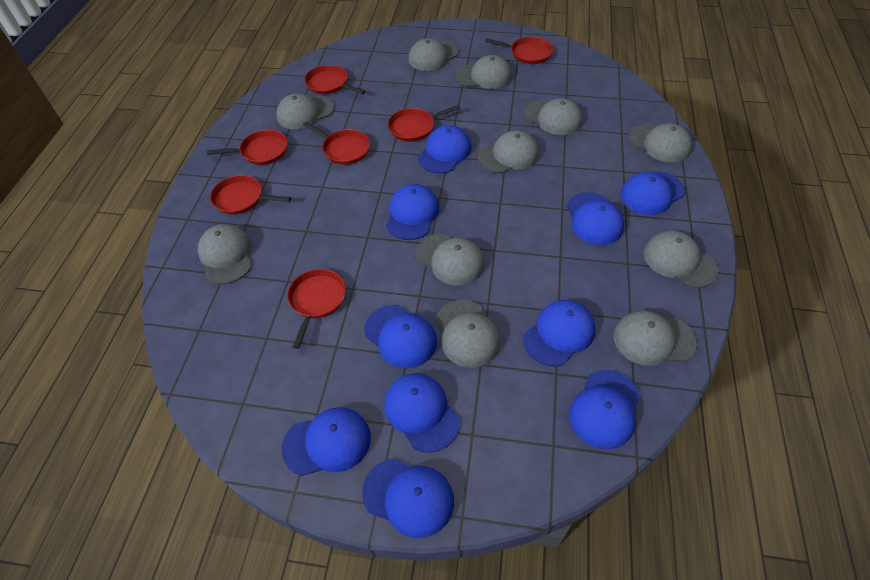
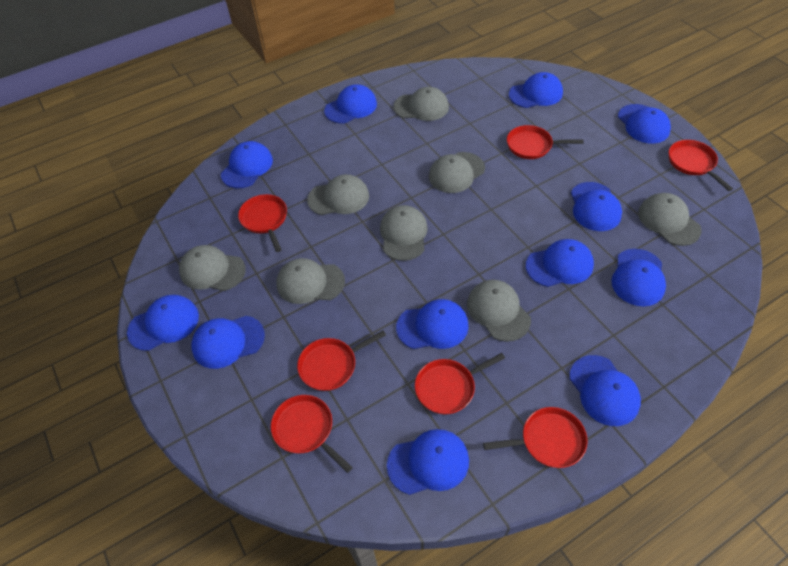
blue cap: [282,407,371,476] [362,458,454,538] [364,305,437,368] [384,373,459,453] [386,184,439,240] [418,125,472,173] [523,300,595,367] [567,192,624,245] [569,370,640,449] [621,171,685,215] = 10 -> [127,295,199,351] [191,316,265,369] [221,141,273,188] [324,84,377,124] [387,429,469,495] [396,299,469,349] [509,72,563,108] [526,239,594,287] [569,355,641,426] [571,182,622,231] [611,249,666,306] [618,104,671,144] = 12
grey cap: [198,224,252,284] [276,93,334,129] [408,38,458,71] [416,234,485,286] [435,300,500,368] [456,55,512,89] [477,130,539,173] [524,98,582,135] [614,310,697,366] [628,123,692,163] [643,231,718,288] = 11 -> [179,245,246,291] [277,258,345,304] [307,174,369,215] [380,205,428,261] [393,87,449,121] [429,152,485,193] [467,280,531,342] [638,193,702,246] = 8

